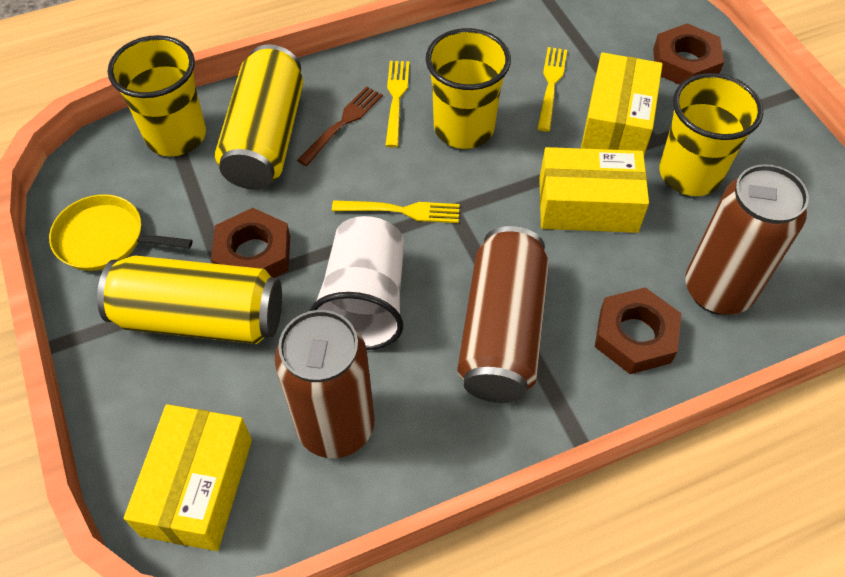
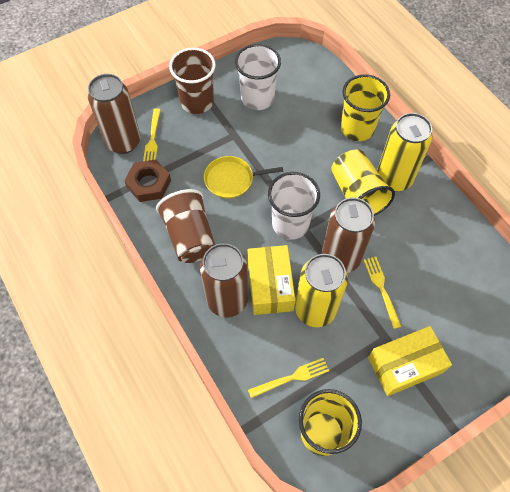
brown cup: none = 0 -> [156,189,215,263] [169,48,216,114] = 2
brown fork: [297,86,383,166] = 1 -> none = 0
brown nut: [211,208,290,278] [595,287,682,374] [653,23,724,85] = 3 -> [124,160,171,202] = 1
white cup: [310,216,404,350] = 1 -> [235,44,281,110] [268,172,320,240] = 2
yellow box: [124,404,252,551] [539,147,649,233] [581,52,663,155] = 3 -> [248,245,295,315] [368,326,452,396] = 2

